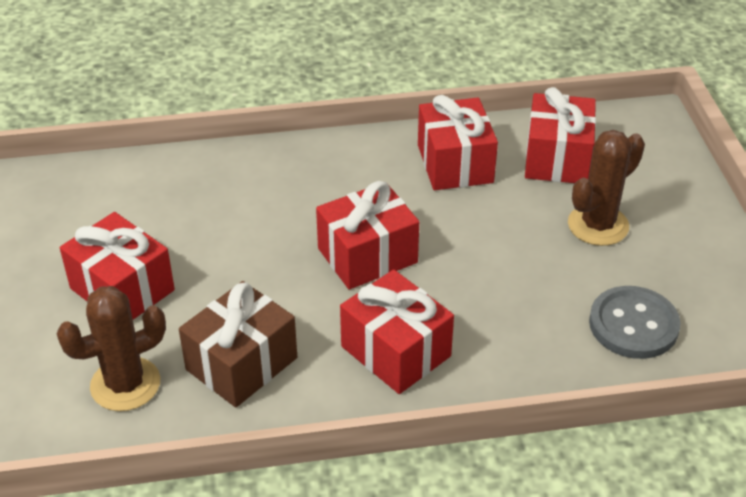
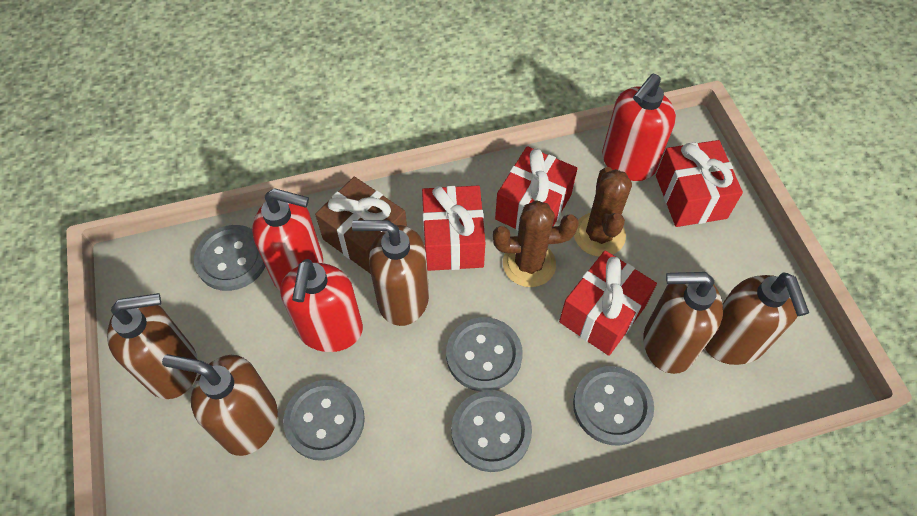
brown soap dispenser: none = 0 -> [107,293,198,399] [162,354,278,456] [352,220,429,326] [643,272,723,374] [705,273,809,365] = 5
grey button: [589,286,681,359] = 1 -> [194,225,265,291] [283,380,365,461] [446,317,523,392] [451,390,532,472] [573,366,654,445] = 5
red gift: [60,212,175,320] [316,181,419,290] [340,269,454,394] [418,95,498,190] [525,87,596,183] = 5 -> [422,185,485,271] [495,146,578,230] [559,250,657,356] [656,140,743,227] = 4
red soap dispenser: none = 0 -> [252,188,323,291] [280,259,363,352] [602,74,676,181] = 3

